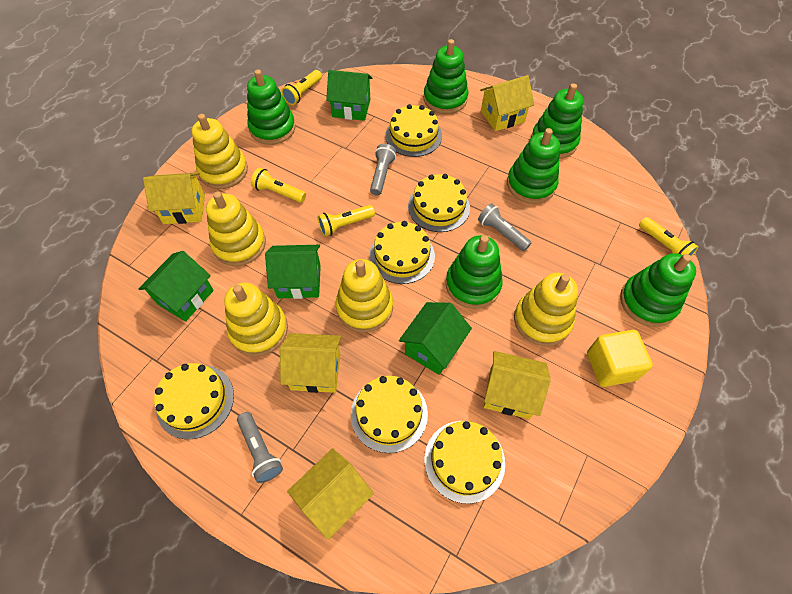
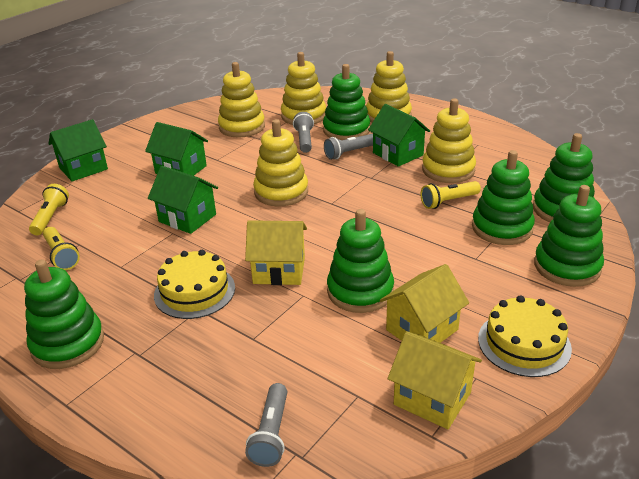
yellow cake: [154,363,234,439] [351,376,428,453] [369,221,435,284] [385,104,442,157] [408,174,470,232] [424,421,505,504] = 6 -> [154,250,235,319] [478,295,572,377] = 2
yellow cube: [587,330,653,387] = 1 -> none = 0
yellow flashlight: [251,168,306,203] [281,70,322,105] [318,205,375,236] [639,217,699,257] = 4 -> [29,184,69,235] [43,227,80,270] [421,181,481,209] = 3
yellow house: [143,173,205,224] [280,333,341,393] [287,448,374,540] [480,75,534,131] [484,351,551,419] = 5 -> [245,220,307,285] [380,264,469,343] [388,331,482,429] = 3

